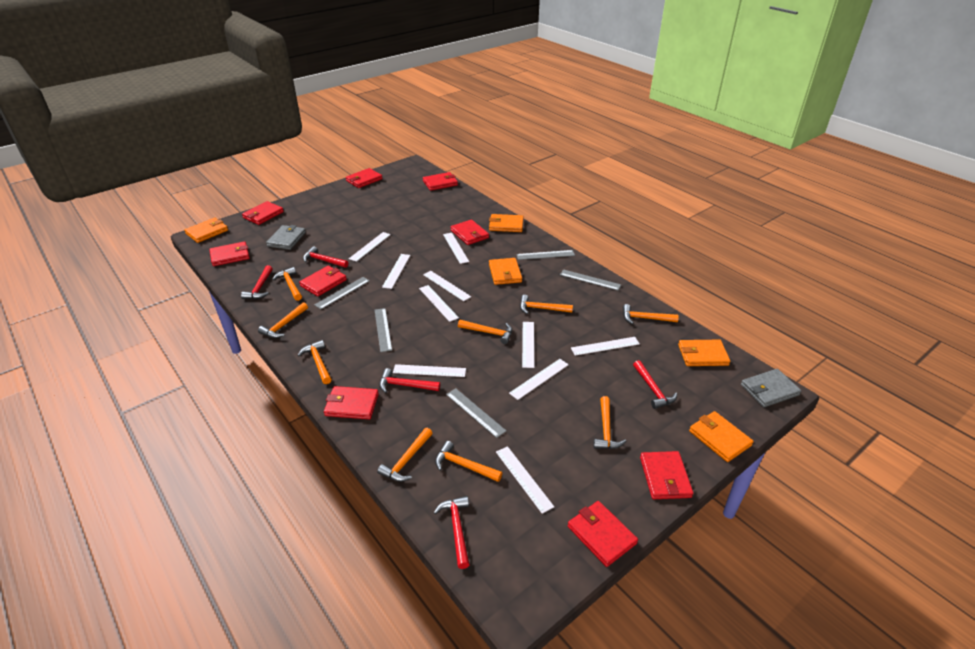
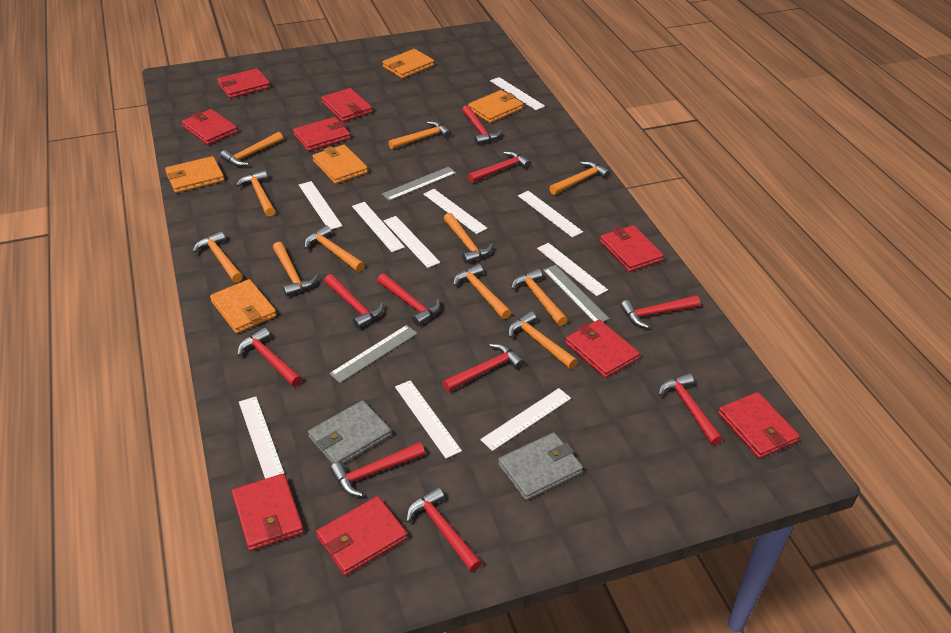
grey ruler: [314,277,370,309] [375,308,392,352] [446,388,506,438] [516,250,575,260] [560,269,621,290] = 5 -> [329,325,417,383] [382,167,456,201] [543,265,609,322] = 3
orange hammer: [258,302,308,338] [272,267,302,301] [298,340,331,384] [377,428,433,482] [435,441,502,482] [458,320,512,344] [520,295,573,314] [593,396,626,449] [623,304,679,324] = 9 -> [193,231,243,283] [220,132,283,166] [236,170,275,217] [273,242,318,296] [304,225,365,272] [388,121,452,149] [444,213,493,264] [453,264,511,319] [508,311,577,369] [511,269,568,326] [549,161,611,195] = 11
red hammer: [241,265,273,299] [303,246,348,268] [379,368,440,393] [434,496,470,569] [633,360,677,409] = 5 -> [237,327,302,387] [324,274,383,329] [330,442,425,497] [377,273,440,326] [406,487,482,572] [443,343,525,392] [462,105,502,145] [468,151,531,183] [620,295,700,328] [658,373,722,445] = 10

